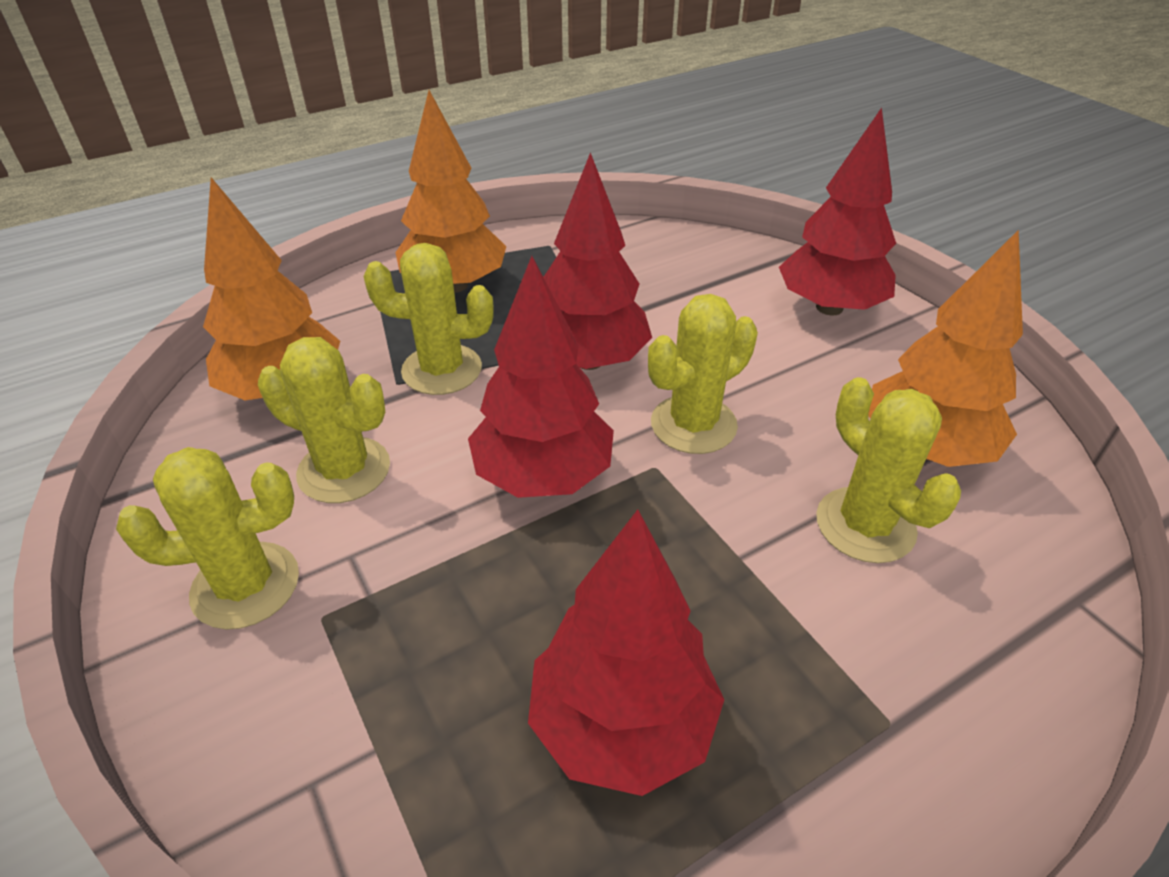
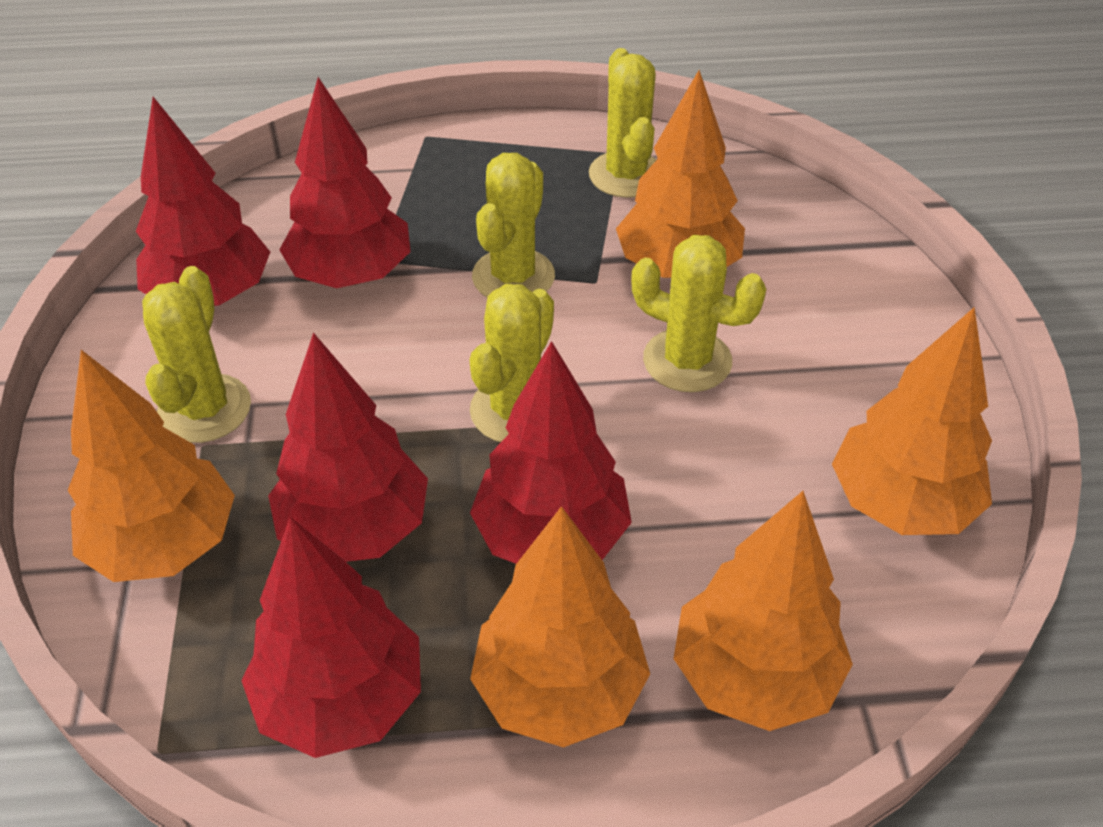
orange tree: [203,178,340,400] [395,90,507,293] [868,230,1023,467] = 3 -> [68,350,235,582] [470,506,650,747] [616,70,745,278] [673,491,853,731] [832,307,992,535] = 5
red tree: [468,256,614,498] [528,509,724,796] [543,152,652,370] [779,108,896,315] = 4 -> [136,97,270,306] [241,517,421,758] [268,332,428,562] [279,77,411,288] [470,341,632,564] = 5

